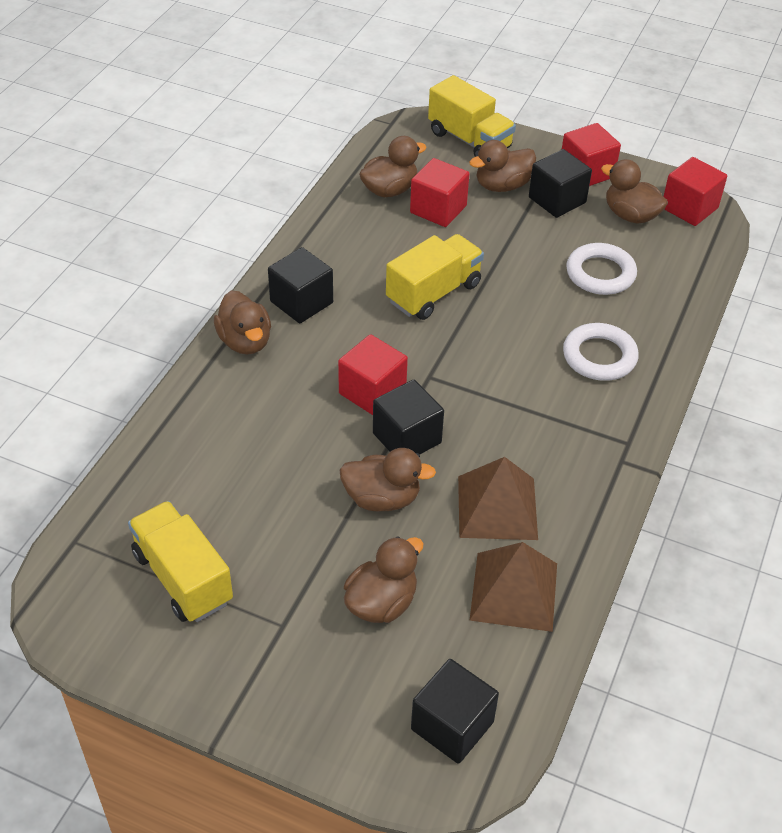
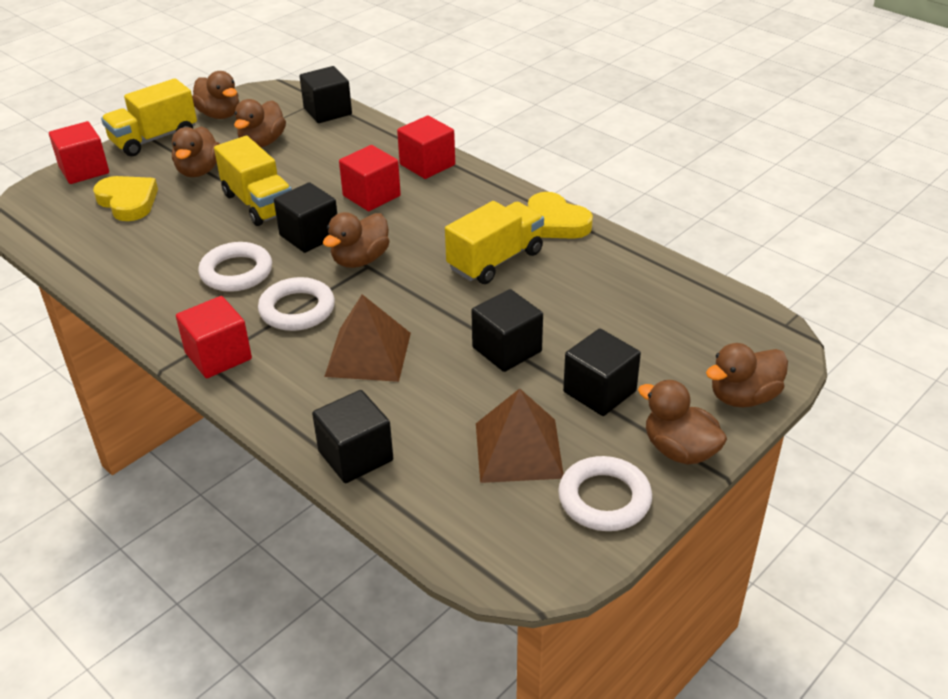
black cube: [268,247,333,323] [373,380,444,455] [411,659,499,764] [529,149,592,218] = 4 -> [274,182,337,253] [300,66,352,123] [312,390,393,483] [471,289,543,372] [563,329,641,416] = 5
white ring: [563,323,639,381] [566,243,637,295] = 2 -> [198,242,272,292] [258,277,335,331] [558,456,652,531] = 3
yellow heart: none = 0 -> [93,176,158,221] [528,192,593,239] = 2

